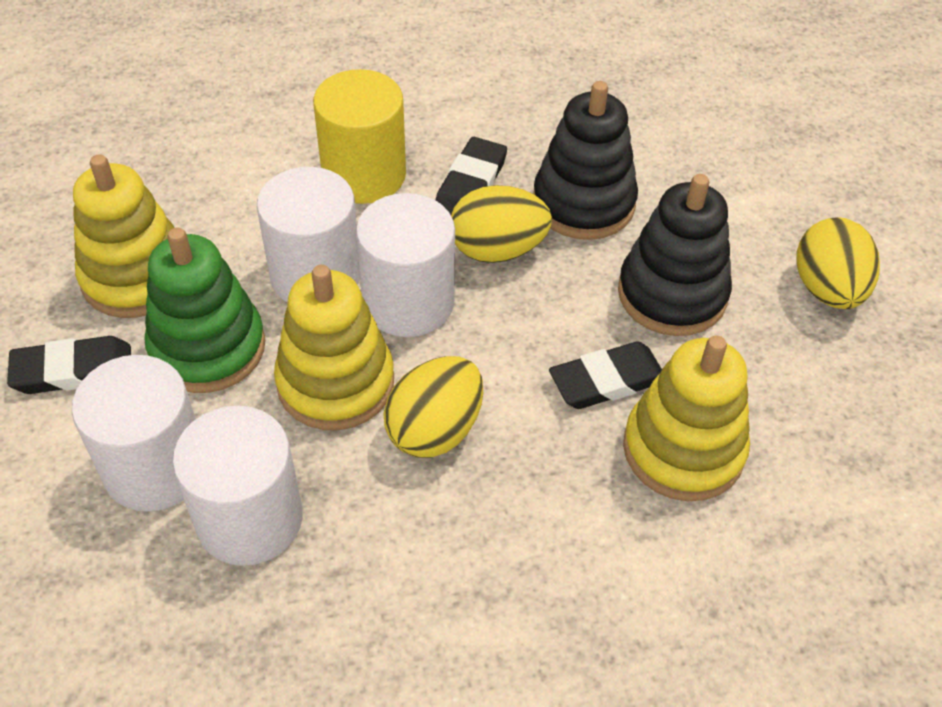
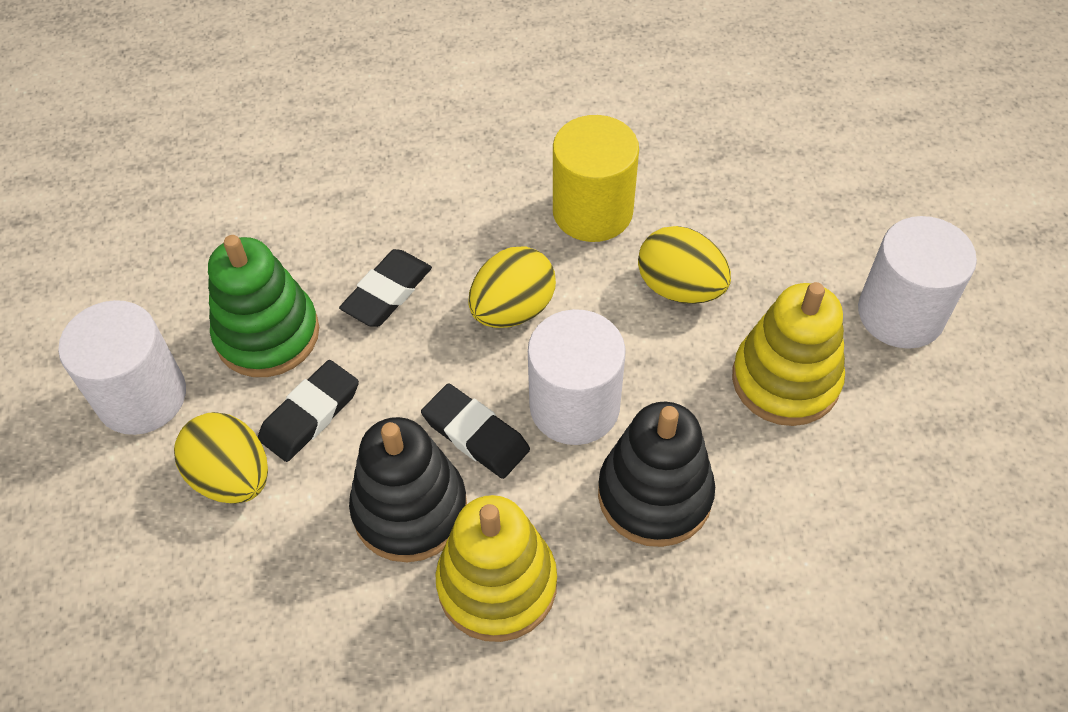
white cylinder: [72,355,196,512] [172,406,303,566] [257,167,360,302] [356,193,455,337] = 4 -> [58,300,186,435] [528,309,626,445] [858,216,977,349] = 3
yellow stacking toy: [73,154,174,318] [274,265,394,430] [623,335,750,501] = 3 -> [436,495,557,642] [732,282,845,426] = 2

